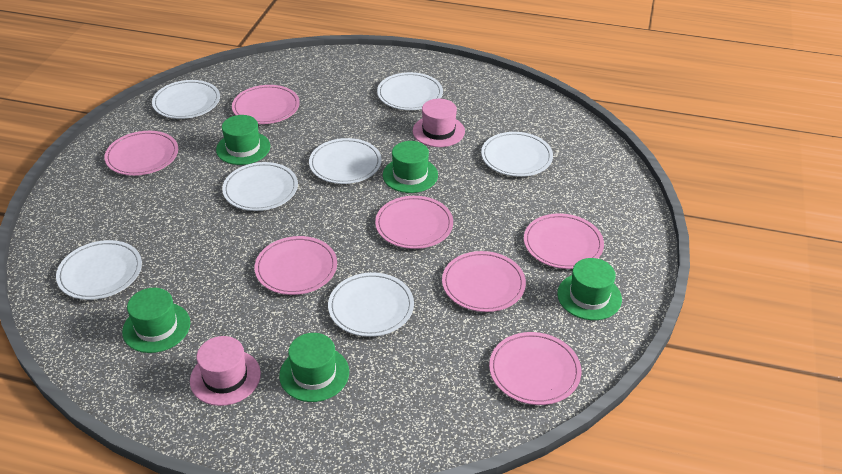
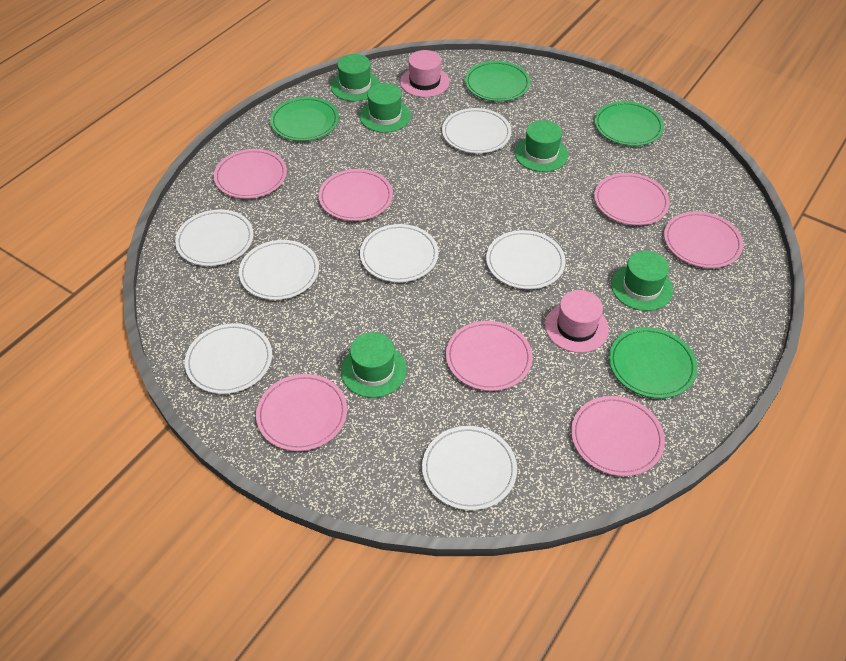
green plate: none = 0 -> [270,97,339,141] [465,61,531,101] [595,101,664,146] [609,327,697,398] = 4

